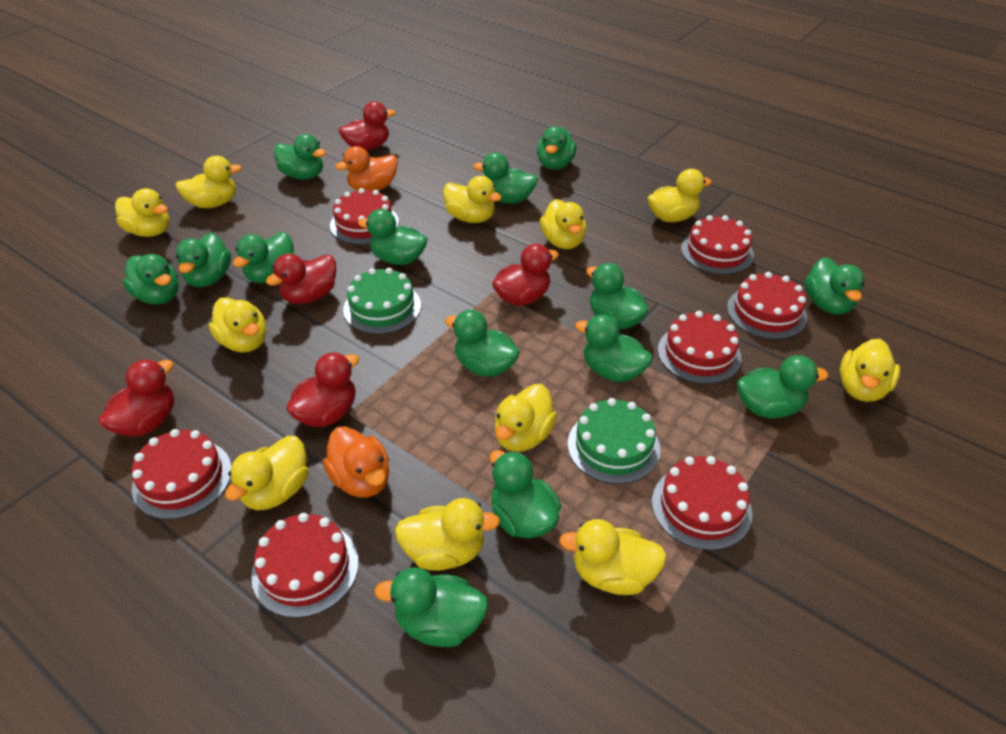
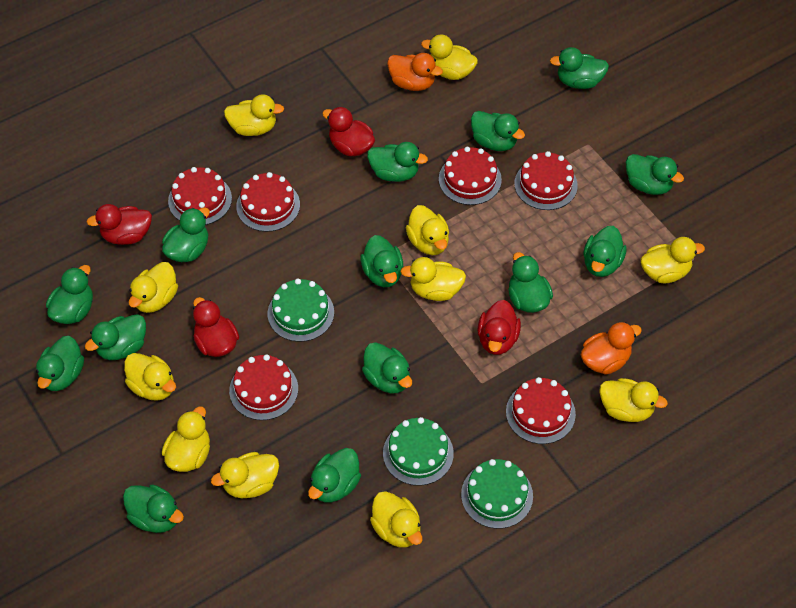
green cake: [343,268,421,334] [568,398,660,484] = 2 -> [268,279,334,342] [383,417,454,486] [461,459,533,529] = 3
red cake: [131,429,232,519] [251,513,359,618] [330,188,399,244] [652,456,752,551] [658,311,741,384] [681,215,754,274] [727,272,807,339] = 7 -> [168,167,232,225] [229,354,298,420] [236,172,300,232] [439,147,502,205] [506,377,576,444] [514,151,578,210] = 6
red duck: [99,360,174,437] [266,254,336,304] [286,352,359,427] [339,101,395,151] [492,244,559,306] = 5 -> [87,204,152,245] [193,297,239,357] [322,107,375,156] [477,300,521,355] = 4

